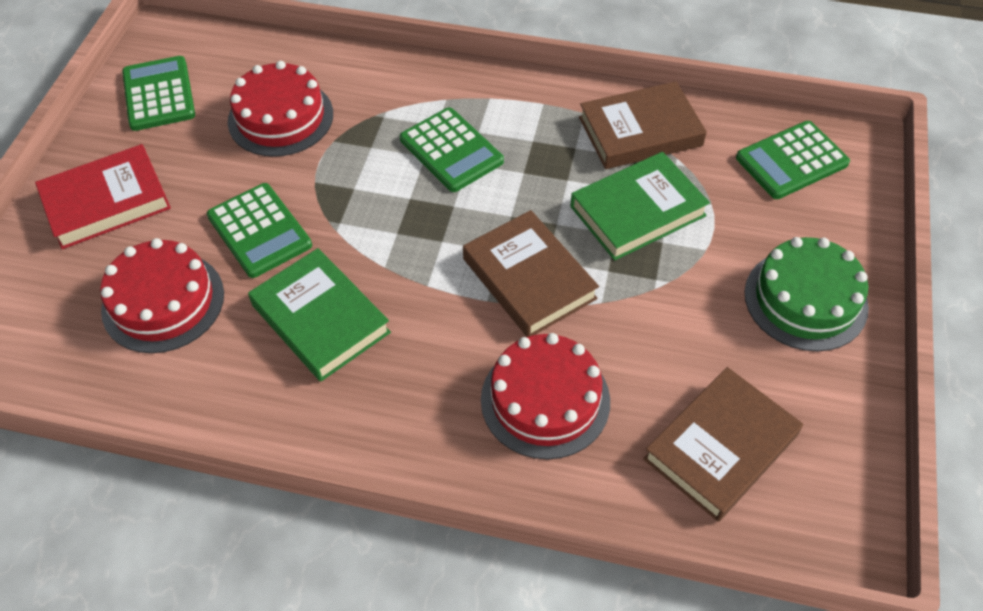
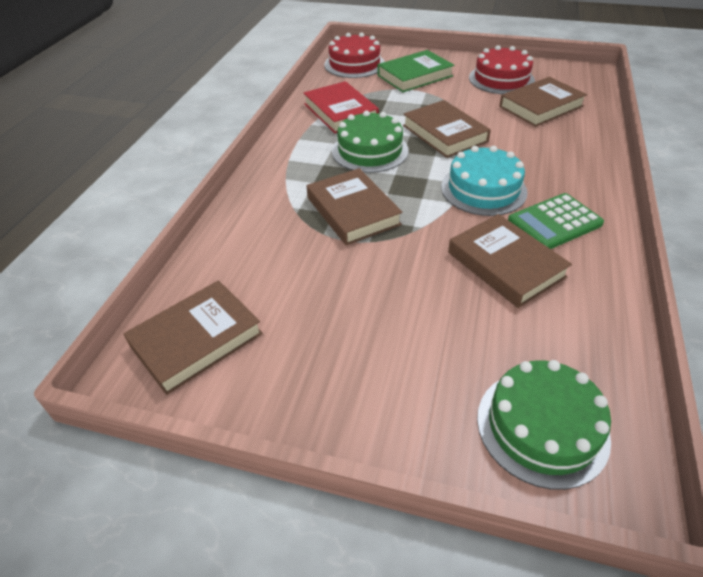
brown book: [463,210,599,337] [579,81,707,169] [643,367,803,522] = 3 -> [123,280,263,395] [307,168,402,245] [403,100,491,158] [448,214,572,308] [499,77,587,127] = 5
green book: [248,248,391,382] [570,152,710,261] = 2 -> [377,50,455,92] = 1
green cake: [745,237,869,352] = 1 -> [332,111,409,173] [477,360,611,490] = 2
green calculator: [122,56,195,131] [207,183,312,278] [400,107,504,192] [736,121,850,199] = 4 -> [508,193,604,249] = 1
red cake: [100,238,224,353] [228,61,333,157] [481,333,610,459] = 3 -> [324,33,385,78] [469,45,535,94] = 2
turquoise cake: none = 0 -> [441,146,528,216] = 1

